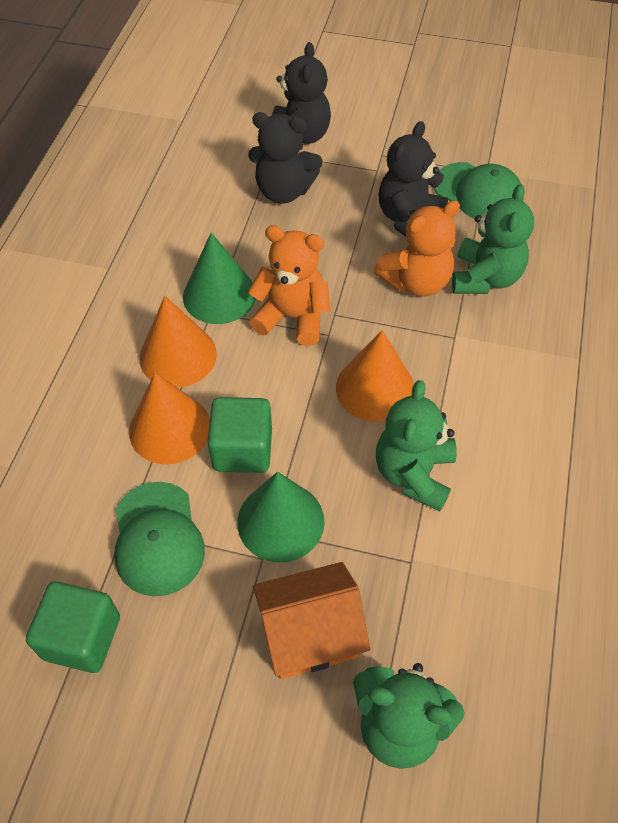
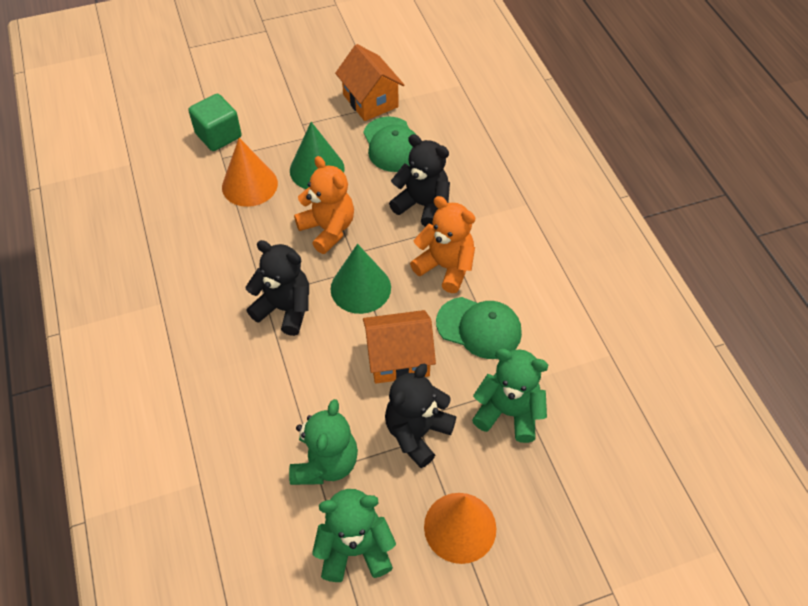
green cube: [26,581,120,673] [207,397,272,473] = 2 -> [188,94,242,151] = 1
orange cone: [129,373,210,465] [139,296,217,388] [336,330,414,422] = 3 -> [222,138,278,207] [424,493,496,564] = 2
orange house: [253,562,370,679] = 1 -> [335,44,404,121] [363,310,436,384] = 2

